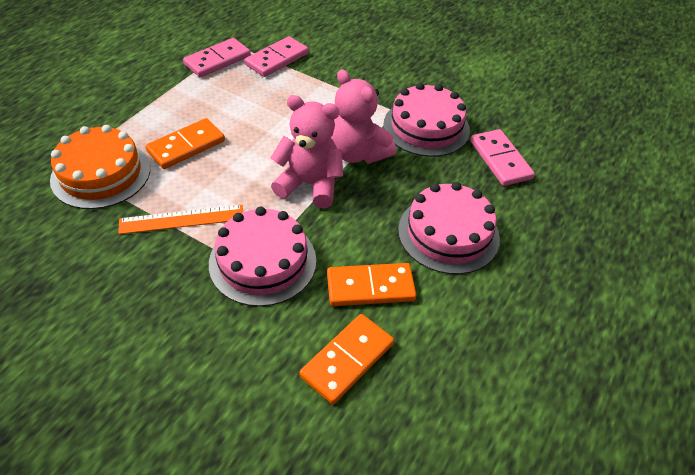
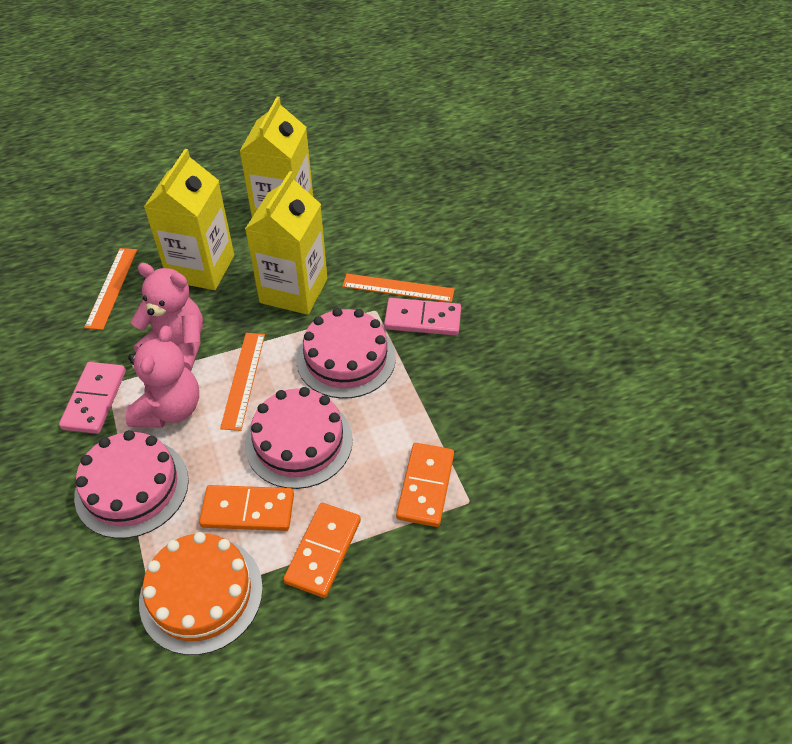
orange ruler: [118,205,243,234] = 1 -> [84,248,137,330] [220,333,265,431] [342,273,455,303] = 3
pink domino: [183,38,251,77] [245,36,309,77] [470,129,535,186] = 3 -> [59,362,126,434] [384,298,461,336] = 2
yellow carton: none = 0 -> [144,149,234,290] [239,97,313,217] [245,171,327,315] = 3

